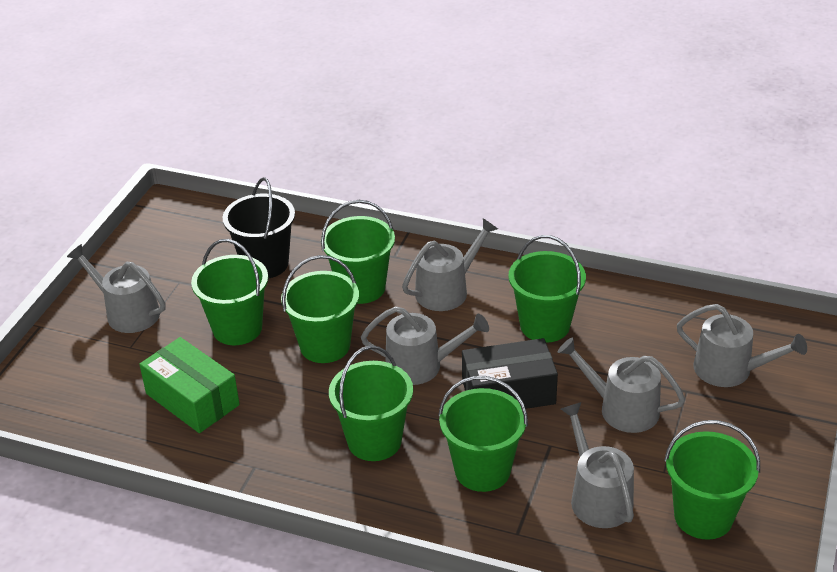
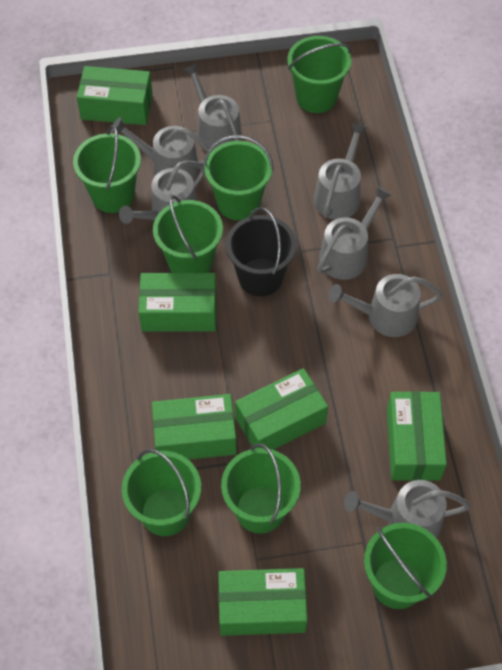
black box: [462,338,558,409] = 1 -> none = 0
green box: [139,337,240,433] = 1 -> [77,66,153,125] [138,273,216,332] [152,394,237,460] [218,568,308,636] [235,368,328,450] [387,391,447,481] = 6
grey watering can: [67,244,166,333] [361,306,489,385] [402,218,498,311] [558,337,685,433] [561,402,634,528] [677,304,807,387] = 6 -> [111,117,211,179] [119,160,205,224] [183,63,242,152] [314,123,368,220] [317,186,392,280] [328,274,442,337] [344,480,471,538] = 7

